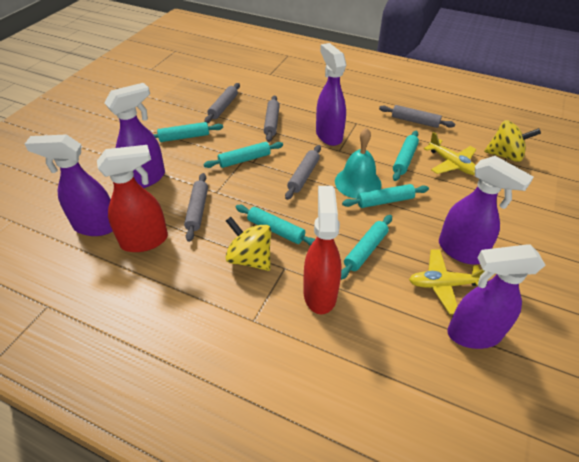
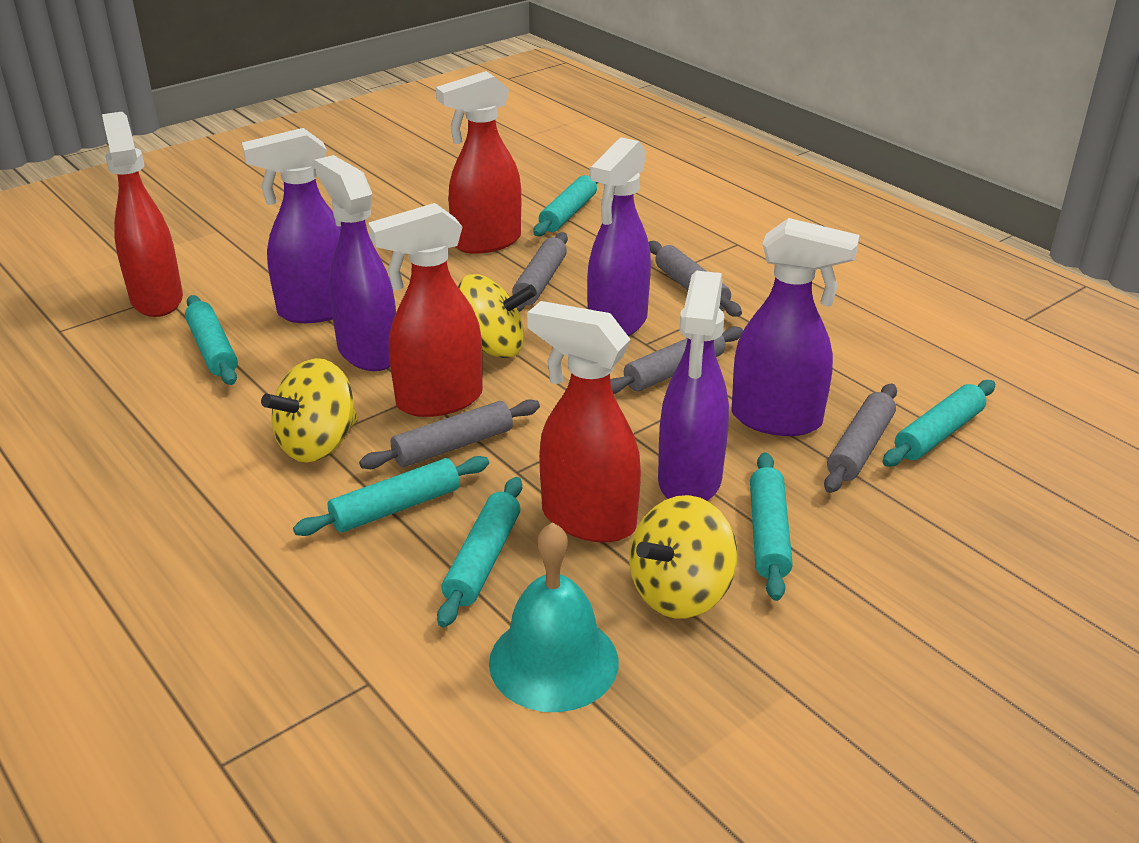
red spray bottle: [97,145,168,252] [303,186,341,314] = 2 -> [102,112,183,317] [368,203,483,417] [436,71,521,254] [527,301,641,543] = 4
yellow plane: [409,250,485,314] [424,132,477,175] = 2 -> none = 0
yellow spinning top: [225,217,271,271] [484,120,541,162] = 2 -> [261,358,358,462] [458,274,537,358] [630,495,737,619] = 3

